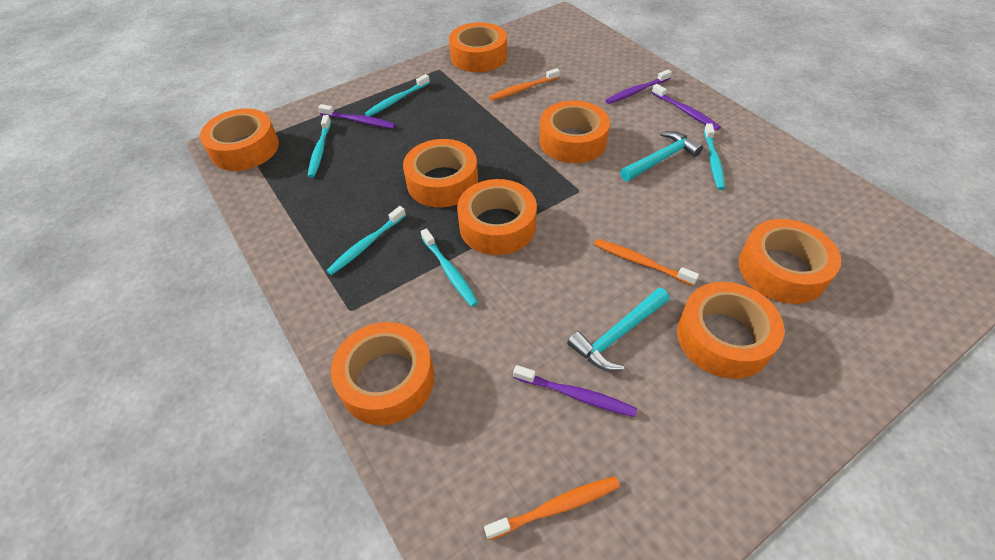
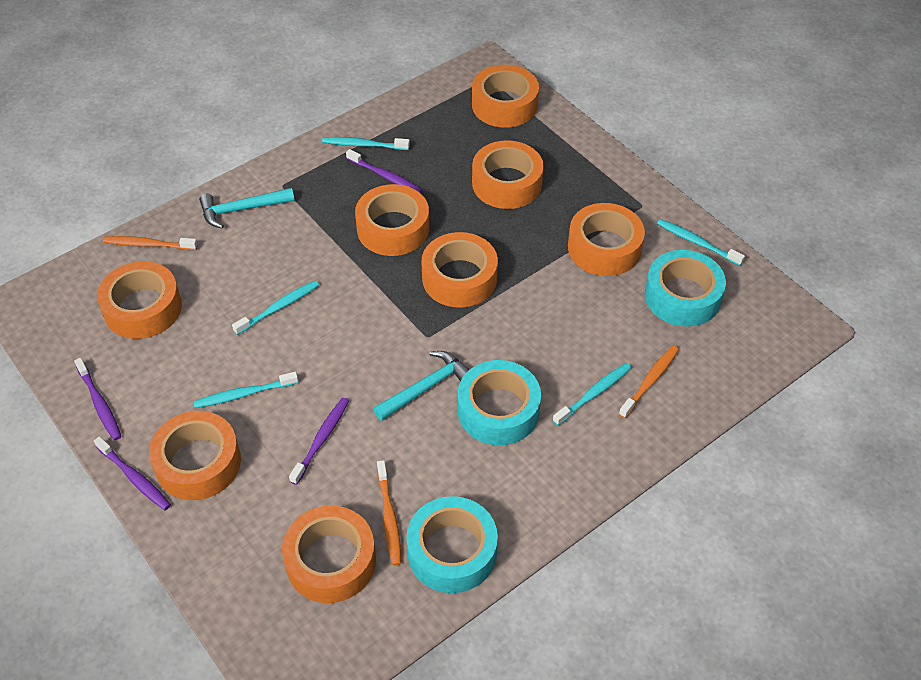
turquoise tape: none = 0 -> [406,496,498,593] [458,360,541,445] [645,250,726,327] = 3

